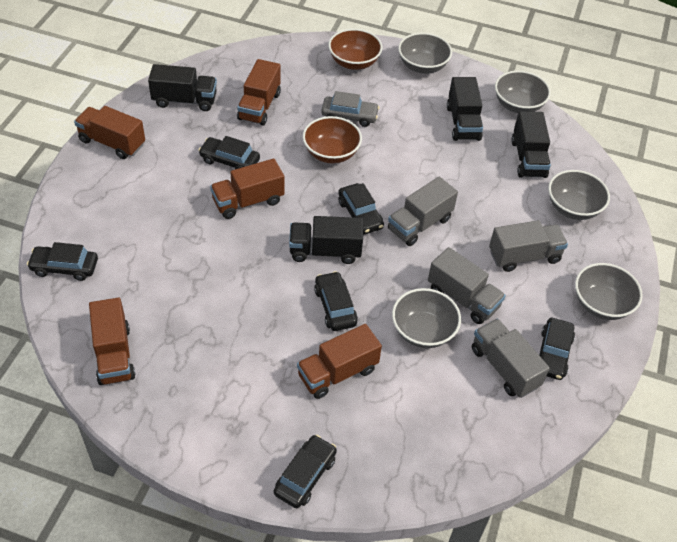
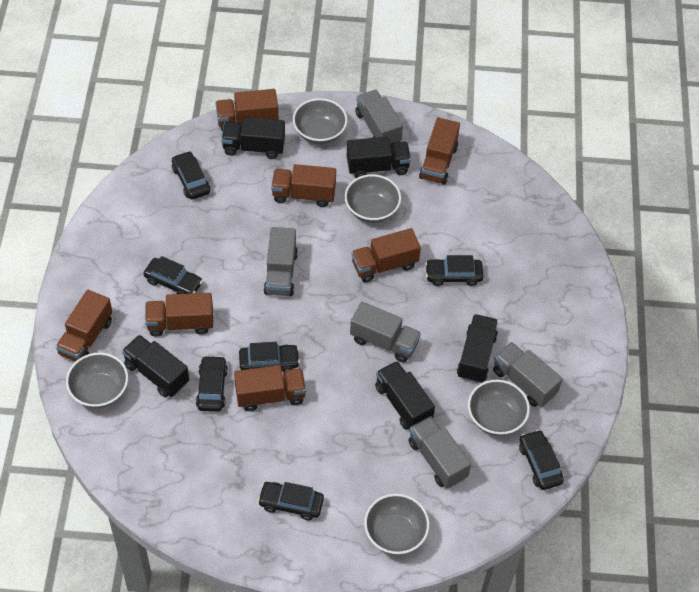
black car: [27,242,98,281] [198,136,260,169] [274,435,337,508] [314,271,358,331] [338,183,384,234] [539,318,575,380] = 6 -> [143,256,203,294] [172,151,210,200] [196,355,228,412] [239,342,300,372] [258,482,324,520] [425,255,484,286] [519,430,564,490] = 7
black truck: [148,64,217,111] [289,216,363,264] [447,77,483,141] [511,111,551,178] = 4 -> [122,335,189,398] [221,117,285,159] [347,137,411,178] [375,361,435,430] [457,314,498,383] = 5
brown bowl: [303,116,362,163] [328,29,382,70] = 2 -> none = 0
brown truck: [74,106,145,159] [89,298,135,385] [210,159,284,219] [237,59,281,126] [297,324,382,399] = 5 -> [56,290,112,362] [145,293,213,337] [216,89,278,132] [234,365,306,411] [271,164,336,207] [351,228,421,282] [419,117,460,185] = 7
grey car: [321,91,379,127] = 1 -> none = 0
grey truck: [388,177,458,246] [428,247,506,324] [472,319,550,398] [489,220,568,272] = 4 -> [264,227,298,296] [350,302,421,362] [355,90,403,145] [408,416,471,488] [493,342,563,407] = 5

